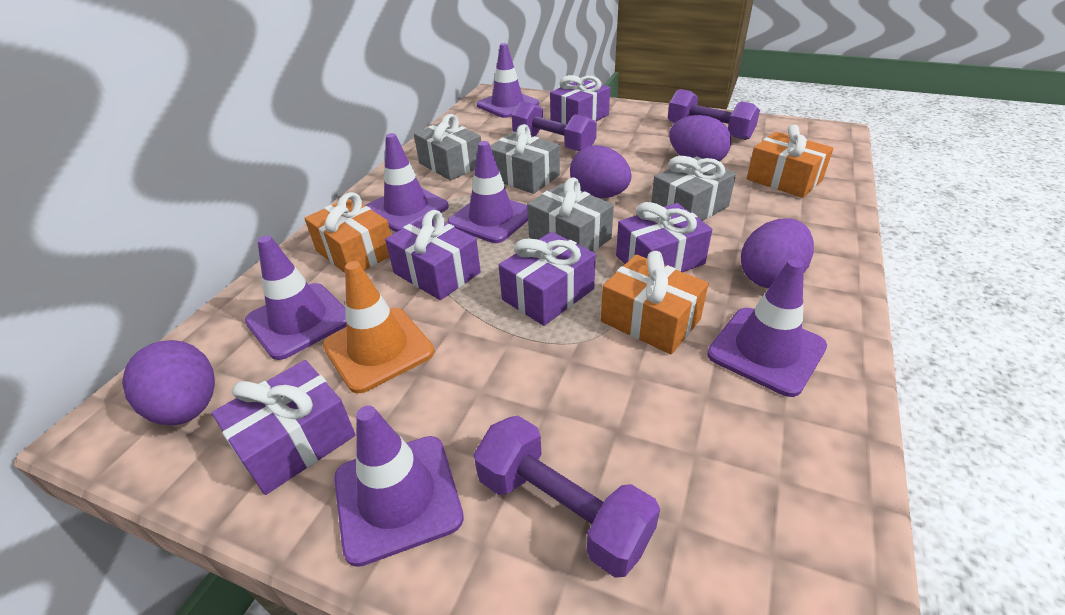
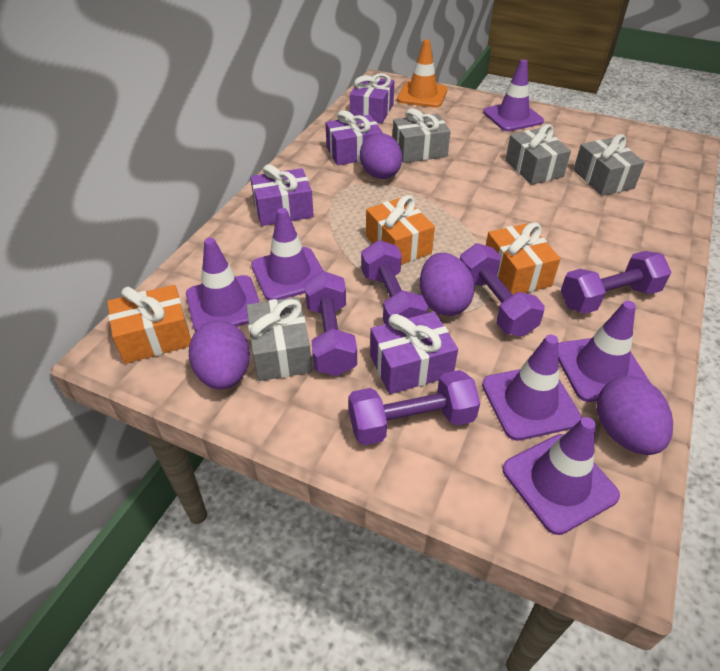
purple dumbbell: [474,416,660,578] [512,101,597,151] [668,89,760,140] = 3 -> [304,271,357,376] [348,370,480,446] [361,240,428,324] [460,244,545,337] [561,251,672,314] = 5
purple gift: [212,360,356,495] [385,210,481,300] [499,232,596,326] [550,75,610,124] [616,202,712,272] = 5 -> [250,164,314,226] [325,110,383,165] [350,73,394,124] [370,312,458,394] = 4

